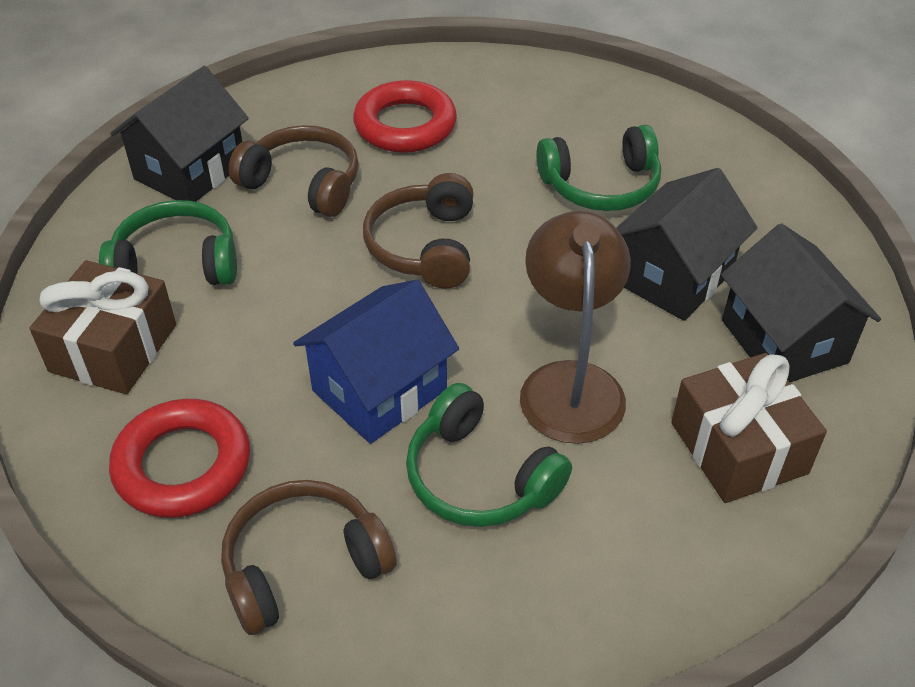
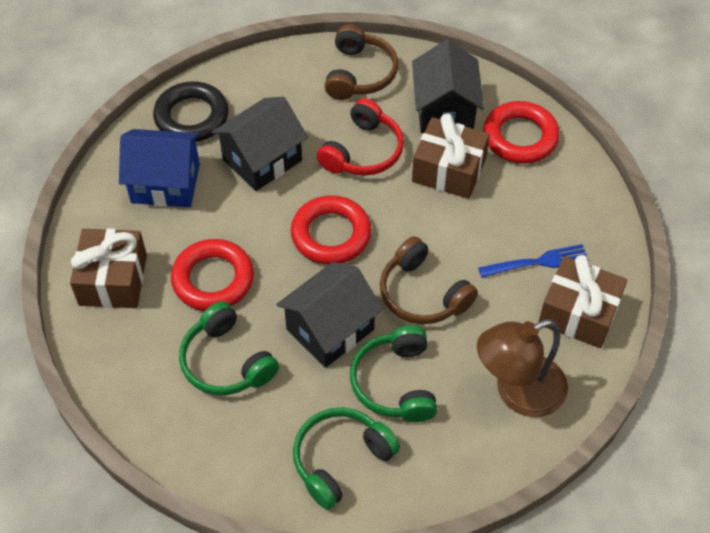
black ring: none = 0 -> [153,81,229,142] = 1
blue fork: none = 0 -> [478,244,589,278] = 1
brown gift: [30,260,176,394] [671,353,827,503] = 2 -> [70,228,147,308] [412,113,490,199] [539,255,627,348] = 3
brown headphones: [221,480,397,635] [228,125,359,217] [363,173,473,289] = 3 -> [324,25,398,100] [380,236,478,324] = 2
red headphones: none = 0 -> [317,98,404,176] = 1
red ring: [109,399,250,518] [353,80,457,153] = 2 -> [171,239,254,311] [291,195,372,265] [483,101,560,164] = 3

